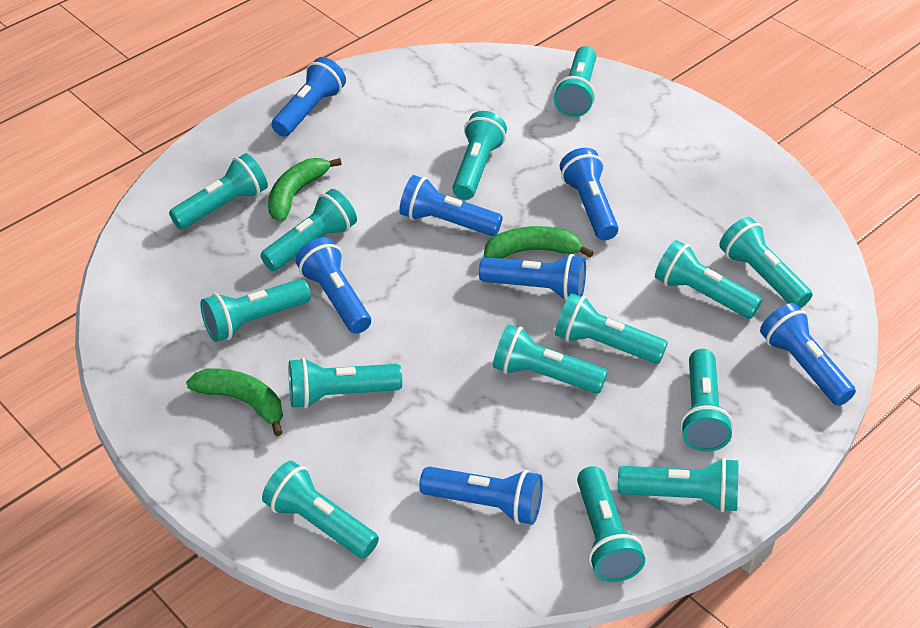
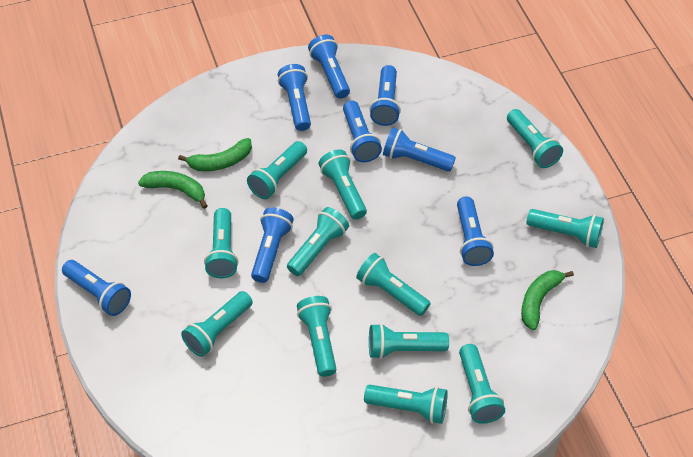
blue flashlight: [271,57,346,137] [295,237,371,334] [399,175,503,236] [419,467,543,525] [479,254,586,300] [560,148,619,240] [760,303,856,406] = 7 -> [62,260,131,316] [251,207,294,283] [278,64,311,131] [308,35,350,99] [343,100,382,162] [369,65,401,126] [383,128,456,172] [457,197,494,266] = 8
turquoise flashlight: [169,153,268,230] [200,279,311,342] [260,189,357,271] [262,461,379,558] [289,357,402,409] [452,111,507,200] [493,324,608,394] [554,46,596,117] [555,293,668,364] [577,466,645,582] [618,458,738,512] [655,240,762,319] [680,349,733,452] [719,217,812,308] = 14 -> [181,291,253,357] [204,208,238,278] [247,141,307,199] [287,207,349,276] [297,296,337,377] [319,149,367,220] [356,253,431,316] [364,385,448,424] [369,323,449,359] [459,344,505,424] [507,109,563,168] [526,209,604,248] = 12

